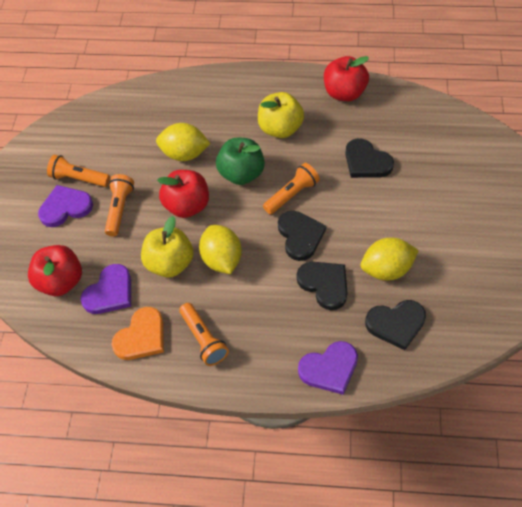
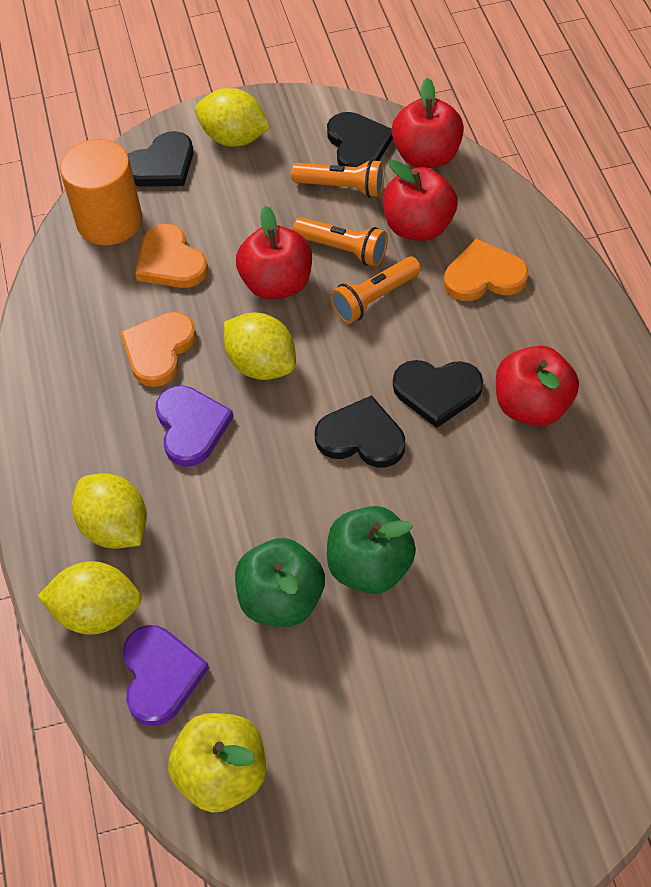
green apple: [216,138,265,185] = 1 -> [235,538,325,627] [327,506,416,594] = 2
orange cylinder: none = 0 -> [60,139,142,245] = 1
orange flashlight: [47,155,110,187] [105,174,134,237] [179,303,229,366] [263,163,320,215] = 4 -> [291,159,384,198] [293,217,388,267] [330,257,421,324] = 3
orange heart: [111,307,164,360] = 1 -> [120,312,196,387] [135,224,208,288] [444,239,529,301] = 3
purple heart: [38,185,93,227] [80,264,131,314] [298,341,358,395] = 3 -> [122,625,209,726] [155,386,233,467] = 2
red apple: [28,245,82,296] [157,170,209,218] [324,56,369,101] = 3 -> [236,205,312,300] [383,160,458,241] [392,78,464,168] [496,346,579,426] = 4
yellow apple: [141,216,194,278] [258,92,304,138] = 2 -> [168,713,266,813] = 1
yellow lemon: [156,123,211,161] [199,225,242,274] [361,238,419,280] = 3 -> [37,561,141,635] [72,473,147,549] [195,88,270,147] [224,312,296,380] = 4

